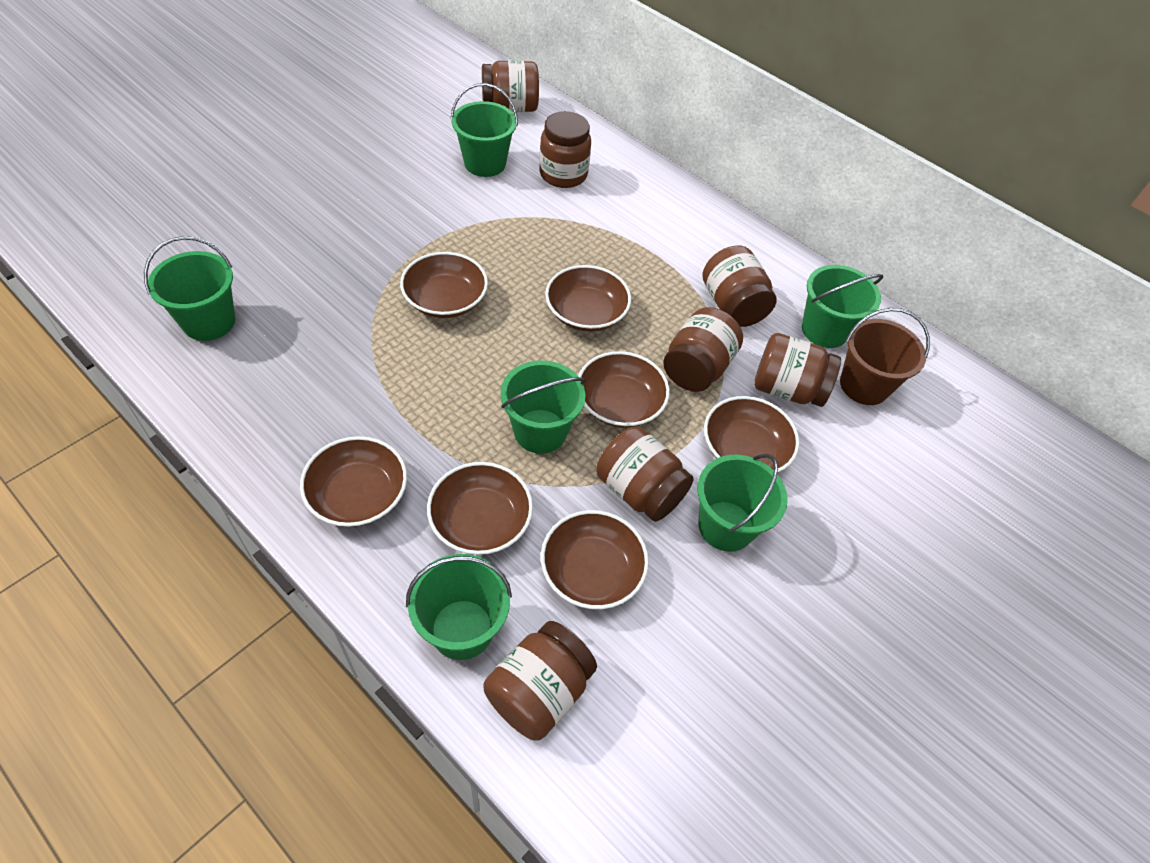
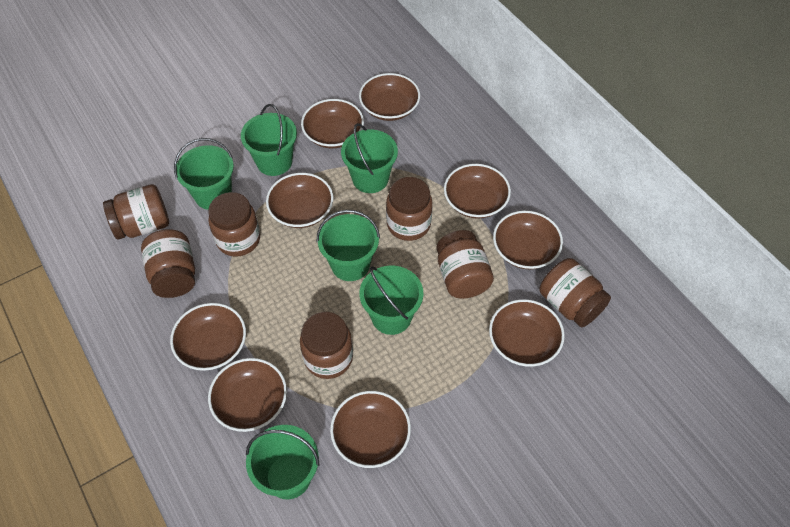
brown bowl: [300,436,407,527] [400,252,488,318] [427,462,533,555] [541,510,649,609] [545,265,631,332] [578,351,670,428] [704,396,799,473] = 7 -> [170,303,246,371] [208,358,287,432] [266,173,334,228] [301,99,364,148] [330,391,411,468] [359,73,420,121] [444,164,511,219] [489,299,565,367] [493,211,563,269] = 9
brown bucket: [840,308,930,405] = 1 -> none = 0

